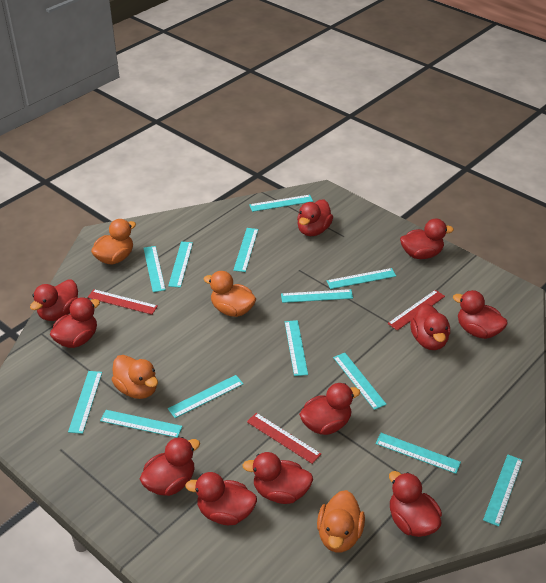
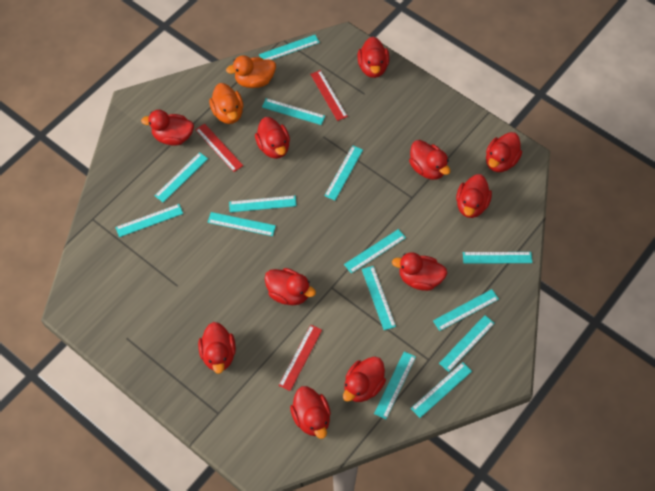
orange duck: [91,219,136,264] [112,355,158,399] [204,271,256,317] [317,490,365,552] = 4 -> [209,83,243,124] [226,55,276,88] = 2
turquoise ruler: [68,371,102,434] [100,410,183,438] [144,246,166,292] [168,242,193,288] [168,375,243,418] [233,228,258,272] [249,195,313,212] [281,289,353,303] [285,320,308,376] [326,268,396,289] [333,353,387,410] [375,433,461,474] [483,454,523,527] = 13 -> [115,204,183,237] [155,152,208,202] [208,212,276,236] [229,196,297,212] [259,35,320,60] [262,98,325,125] [324,145,363,200] [344,229,406,274] [362,266,396,330] [374,351,416,419] [411,362,472,418] [433,289,499,331] [439,315,495,372] [463,252,532,263] = 14

